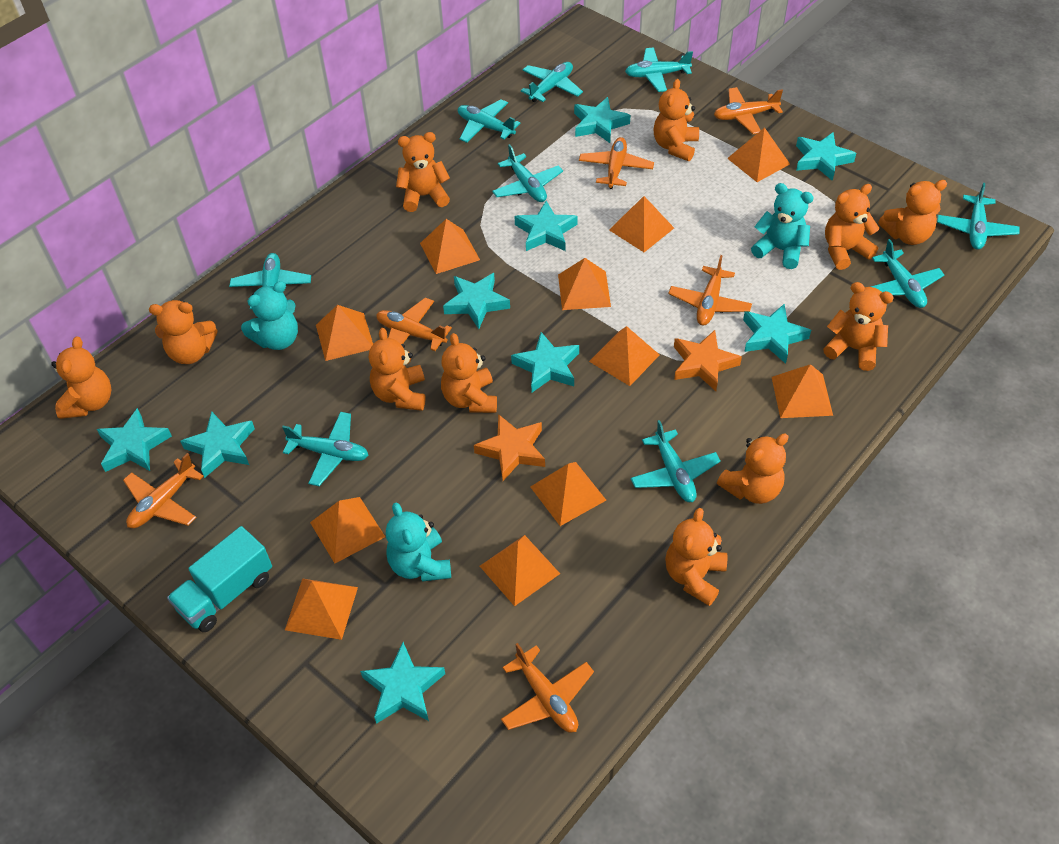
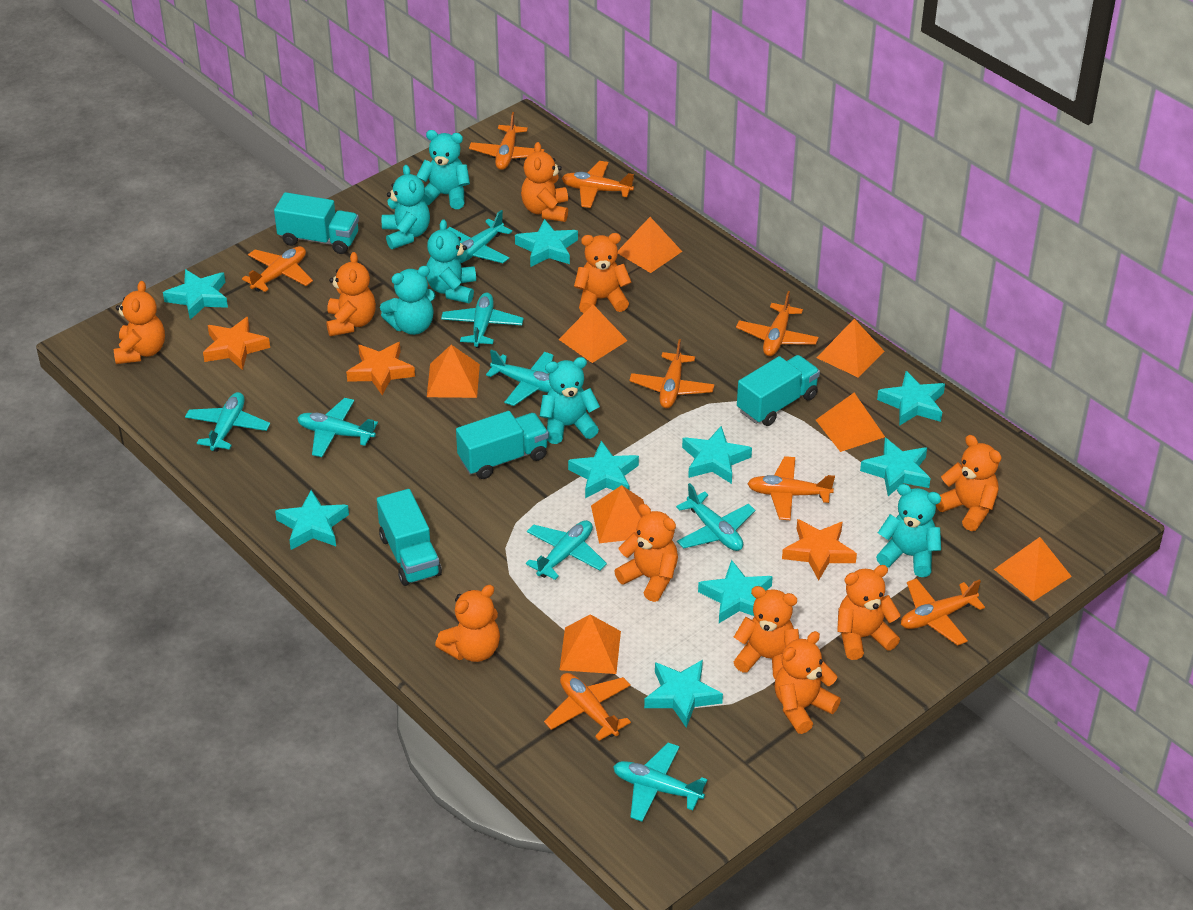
orange plane: [123,453,204,528] [376,298,452,351] [501,643,594,733] [579,137,654,189] [668,255,752,326] [714,87,783,134] = 6 -> [242,246,313,292] [469,112,544,170] [544,673,631,741] [562,161,634,208] [629,339,714,408] [736,291,819,356] [747,456,835,520] [901,578,985,646] = 8
orange pyramid: [285,578,358,640] [310,497,385,563] [316,305,373,361] [420,219,480,274] [480,535,560,606] [530,462,606,526] [558,258,611,310] [589,326,660,386] [609,196,674,252] [727,127,790,182] [772,364,833,418] = 11 -> [427,345,480,398] [558,305,628,363] [560,614,621,674] [591,485,644,543] [618,217,682,273] [816,393,885,452] [817,319,884,378] [994,537,1072,601] = 8
orange star: [474,414,545,481] [674,330,742,391] = 2 -> [203,317,270,370] [346,342,415,395] [782,519,857,580] = 3
orange teddy bear: [51,336,111,419] [149,300,218,364] [369,328,426,411] [396,132,450,212] [441,333,497,413] [653,79,699,161] [665,508,727,606] [717,434,789,504] [823,282,894,371] [825,184,879,270] [878,180,947,245] = 11 -> [114,281,165,364] [326,252,376,336] [435,585,500,662] [521,142,568,222] [574,233,631,313] [614,504,678,602] [734,586,799,679] [775,631,841,734] [837,565,901,660] [936,435,1002,531] = 10
turquoise plane: [229,253,311,309] [282,412,368,486] [458,99,521,143] [492,144,563,202] [521,62,583,102] [625,47,693,92] [631,420,721,502] [871,239,944,308] [937,183,1019,250] = 9 -> [185,392,270,452] [297,398,378,457] [441,293,524,348] [447,210,512,263] [486,350,554,406] [526,520,607,580] [613,743,707,822] [676,483,755,551] = 8
turquoise teddy bear: [241,281,298,350] [386,503,451,582] [751,183,814,269] = 3 -> [380,266,436,335] [382,165,430,249] [417,130,470,209] [426,219,476,303] [540,357,600,444] [876,484,941,577] = 6
turquoise truck: [167,526,272,632] = 1 -> [274,192,359,254] [377,489,442,586] [456,411,549,479] [737,355,820,426] = 4

